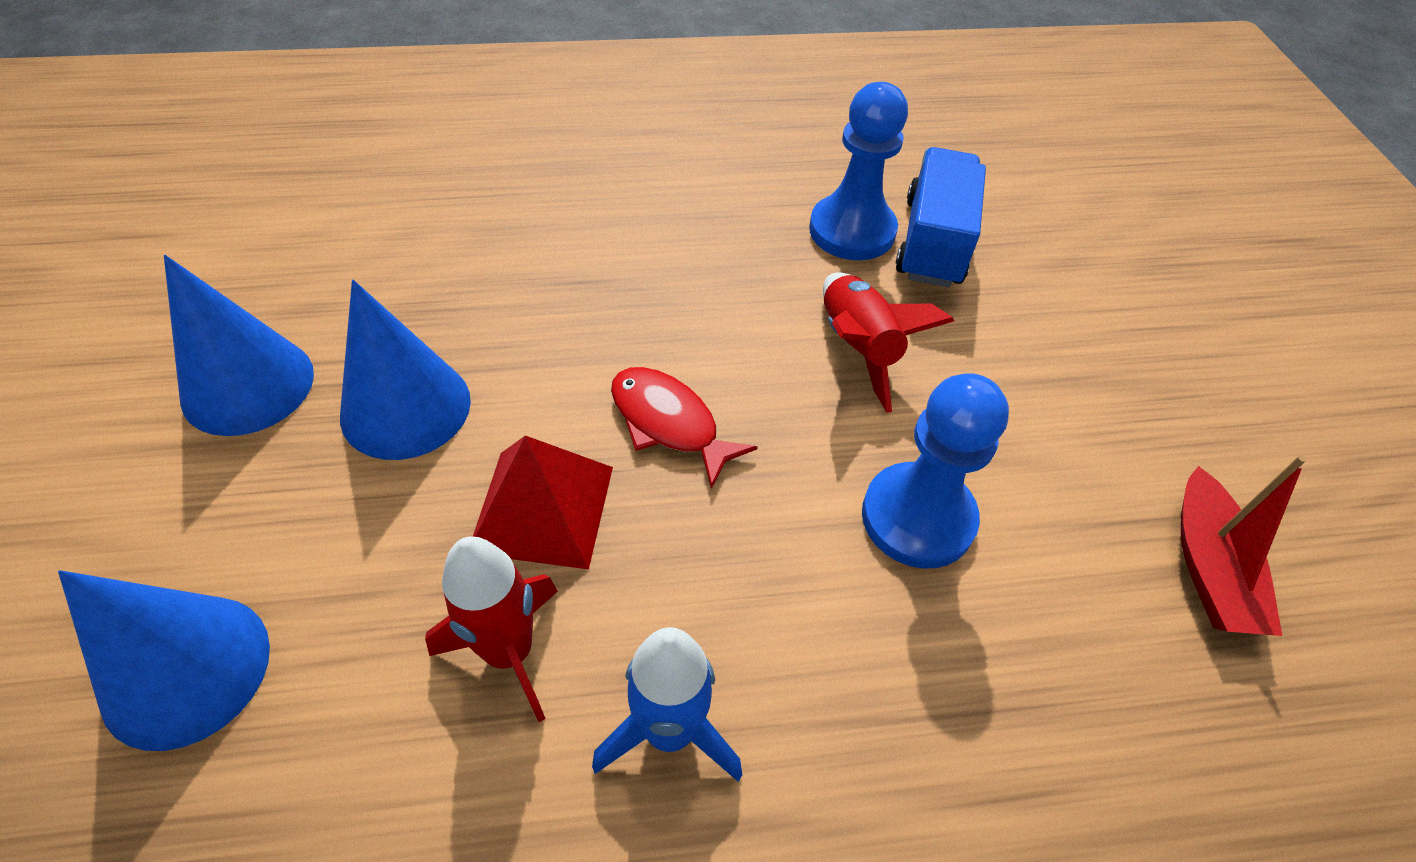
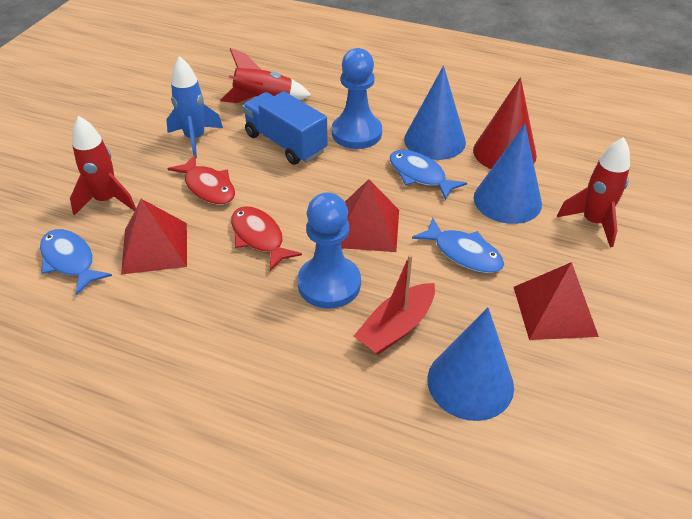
blue fish: none = 0 -> [40,229,112,295] [390,150,467,201] [412,218,504,273] = 3
red cone: none = 0 -> [473,77,537,169] = 1
red fish: [611,367,758,489] = 1 -> [167,155,235,205] [231,206,302,271] = 2
red pyramid: [473,435,613,569] = 1 -> [121,199,187,274] [341,179,399,252] [514,262,599,340] = 3
red rocket: [425,536,558,722] [823,272,954,413] = 2 -> [70,116,136,215] [220,48,312,103] [557,137,630,247] = 3

